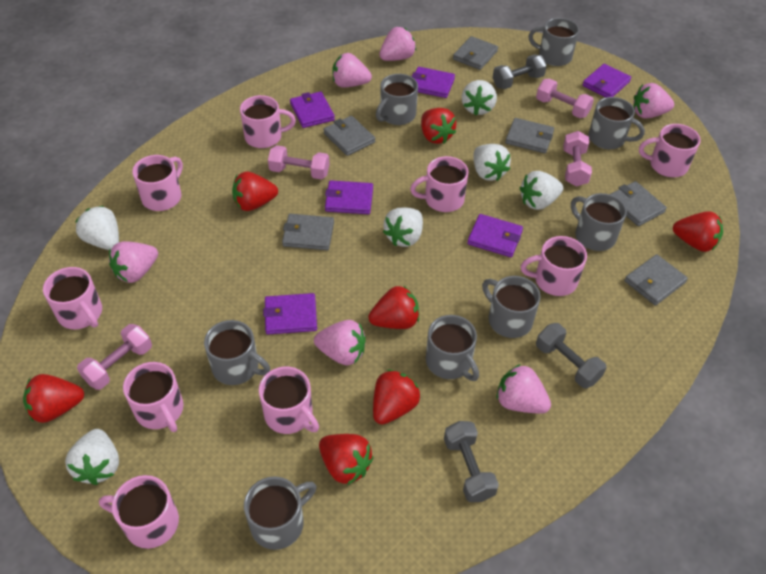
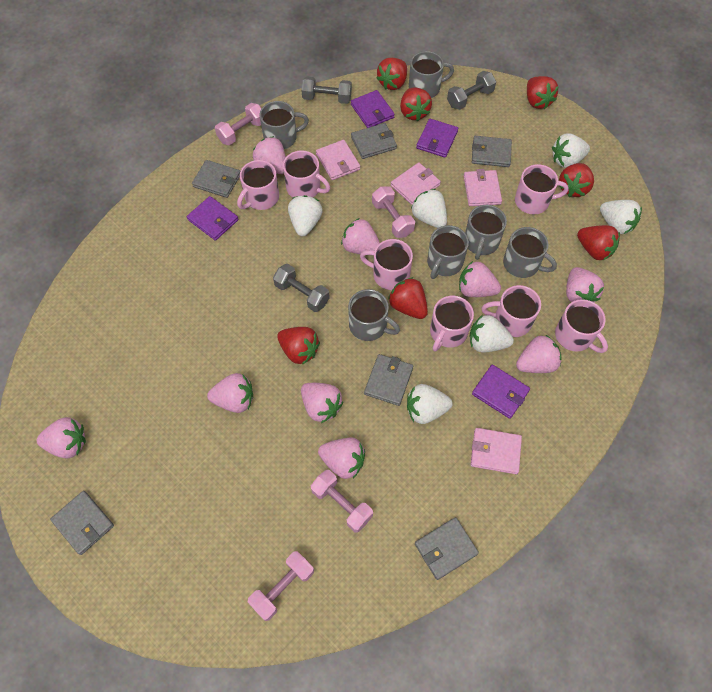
grey mug: [204,320,270,385] [244,477,316,550] [376,74,418,125] [426,315,479,381] [482,276,540,338] [528,18,579,66] [571,193,627,251] [589,97,645,149] = 8 -> [260,101,309,149] [348,289,400,341] [409,51,454,98] [427,225,469,279] [465,205,507,260] [503,227,557,278] = 6
pink mug: [43,267,102,329] [99,475,179,549] [123,362,184,432] [132,155,183,211] [240,95,296,148] [259,367,319,434] [410,156,469,212] [521,236,587,296] [639,124,700,177] = 9 -> [237,160,279,210] [283,150,330,197] [360,239,413,290] [430,296,474,351] [481,285,541,337] [515,164,569,214] [555,299,608,353] = 7
pink strawberry: [109,241,158,283] [314,320,366,365] [332,53,372,88] [379,27,416,61] [496,364,551,413] [633,83,674,119] = 6 -> [37,417,86,459] [207,373,253,413] [253,136,286,174] [301,383,343,423] [318,438,365,479] [341,218,380,254] [459,261,501,297] [516,335,562,373] [566,267,604,302] = 9
pink wallet: none = 0 -> [316,140,360,180] [391,162,441,205] [464,169,502,206] [471,428,522,474] = 4
purple wallet: [263,293,317,335] [290,91,335,128] [325,180,373,214] [412,67,455,98] [467,214,523,257] [582,64,631,97] = 6 -> [187,196,239,241] [351,90,395,128] [416,119,458,158] [472,365,530,419] = 4

